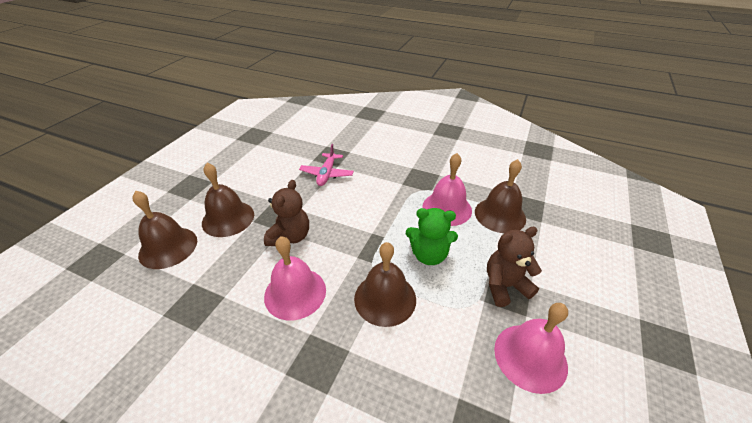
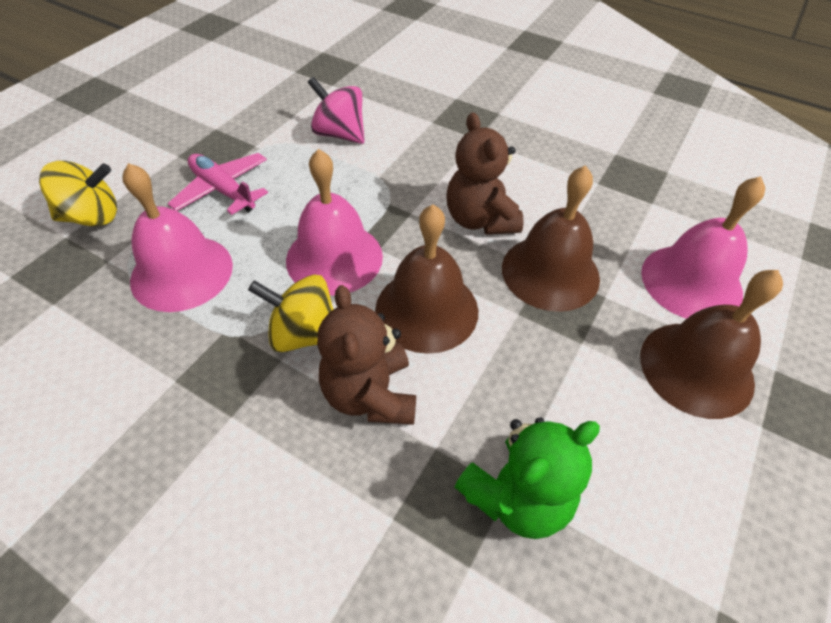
brown bell: [132,191,197,269] [202,163,254,237] [354,242,416,327] [475,159,526,233] = 4 -> [375,204,478,354] [502,165,600,312] [640,270,783,419] = 3
pink spinning top: none = 0 -> [308,77,365,144] = 1
yellow spinning top: none = 0 -> [39,161,117,226] [248,274,334,352] = 2

